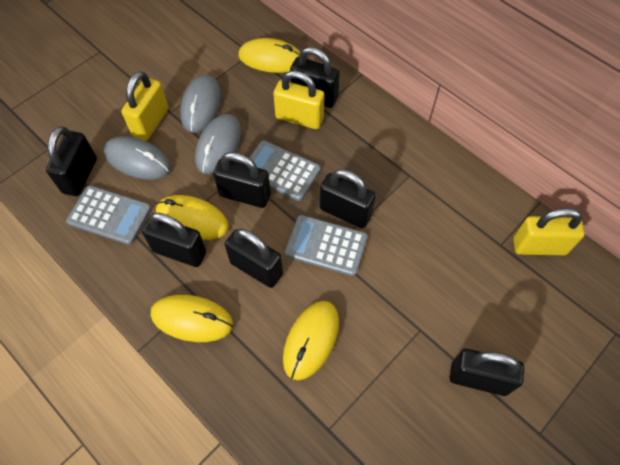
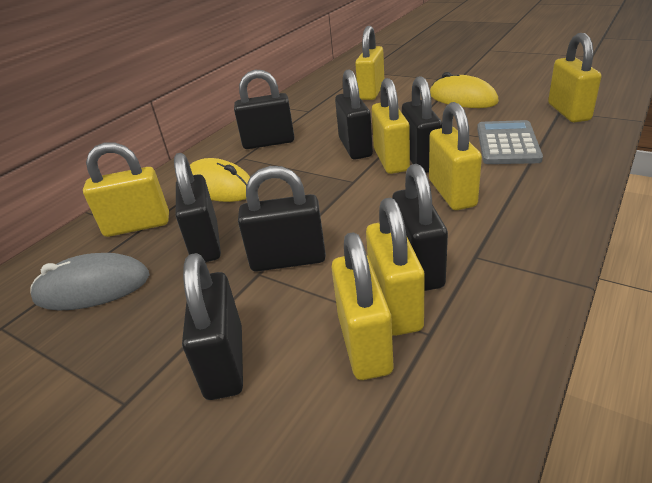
grey calculator: [66,185,151,245] [249,140,321,201] [285,215,368,276] = 3 -> [477,120,543,164] = 1
grey mouse: [104,136,171,180] [180,75,221,133] [195,114,241,174] = 3 -> [30,253,149,311] = 1
yellow mouse: [151,295,233,342] [156,195,229,240] [239,38,300,73] [283,301,339,380] = 4 -> [190,158,250,202] [430,72,499,108] = 2
yellow padlock: [121,71,169,141] [273,70,325,129] [513,208,585,255] = 3 -> [83,142,169,237] [331,232,393,380] [355,26,384,100] [366,197,425,336] [372,78,410,174] [429,102,482,210] [548,33,601,122] = 7

